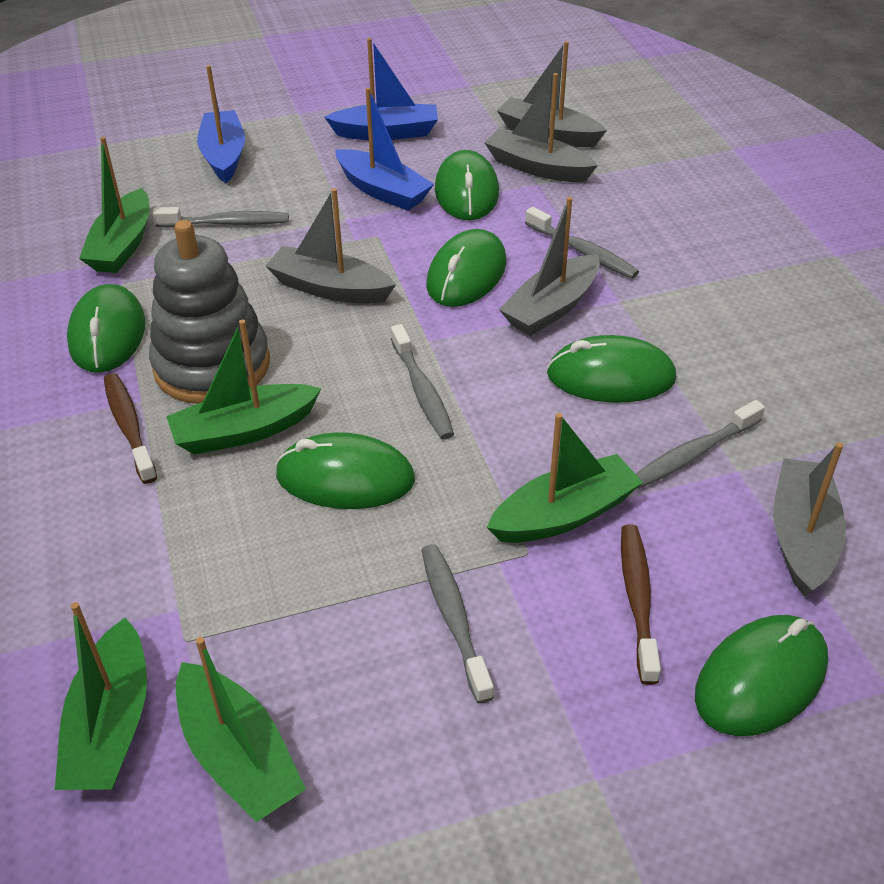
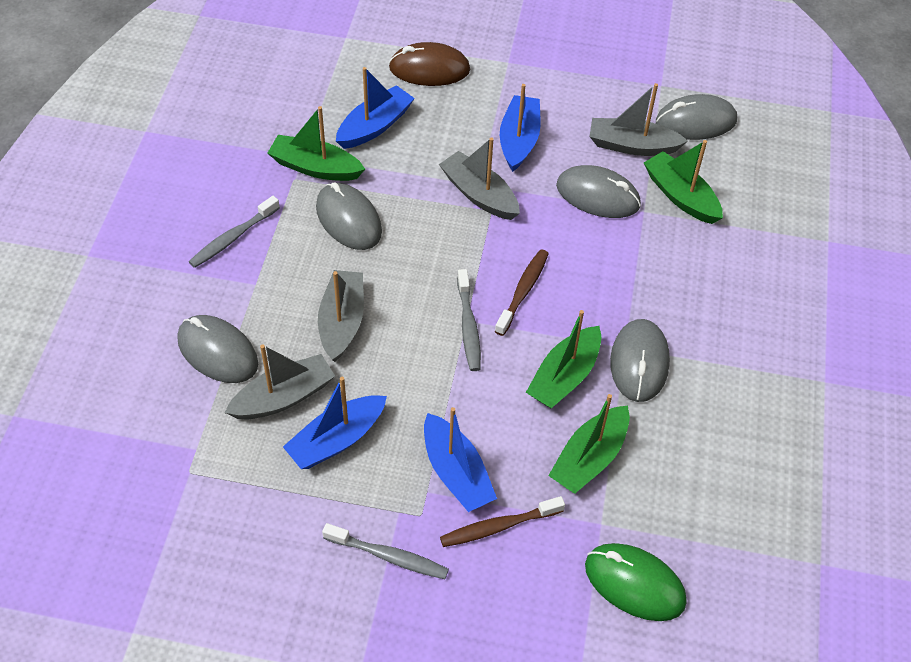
blue boat: [197,65,245,183] [325,38,438,140] [335,88,434,211] = 3 -> [283,377,387,469] [336,67,415,149] [424,407,497,512] [500,84,540,172] = 4
brown mouse: none = 0 -> [389,42,470,86] = 1
green boat: [55,602,147,790] [79,137,149,273] [166,320,322,455] [176,637,306,822] [487,413,643,543] = 5 -> [268,106,365,181] [526,310,601,408] [548,394,630,494] [644,140,723,224] = 4
green mouse: [67,284,145,373] [275,432,415,509] [426,229,506,307] [435,150,499,220] [547,335,676,403] [695,615,828,736] = 6 -> [585,543,687,621] = 1
grey boat: [266,188,396,304] [484,73,598,182] [497,41,607,147] [499,197,600,336] [773,442,846,597] = 5 -> [225,344,335,419] [318,270,364,362] [439,137,520,220] [589,83,688,156] = 4
grey mouse: none = 0 -> [177,315,258,383] [316,182,382,250] [556,165,641,218] [610,319,670,402] [656,94,737,140] = 5
grey stacking toy: [149,220,270,404] = 1 -> none = 0
grey toothbrush: [153,207,289,227] [391,324,454,440] [422,544,494,704] [525,207,639,279] [636,400,765,489] = 5 -> [189,196,280,268] [322,523,449,579] [457,269,481,371] = 3

